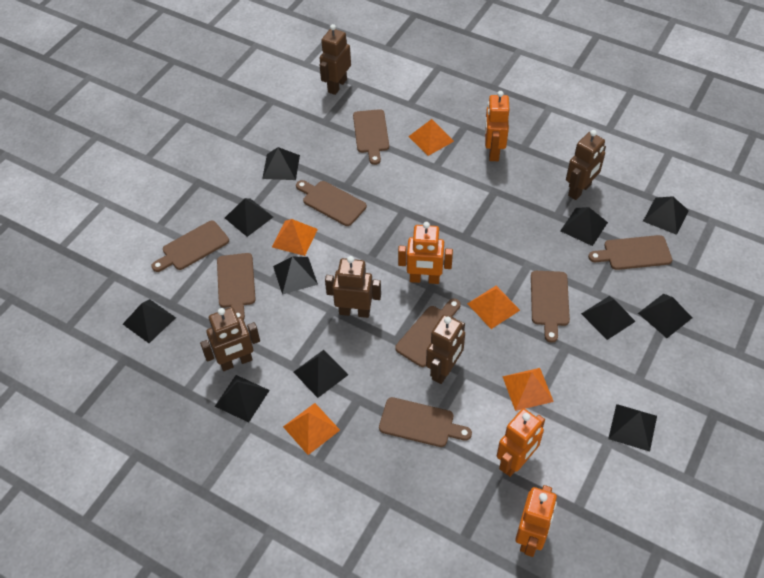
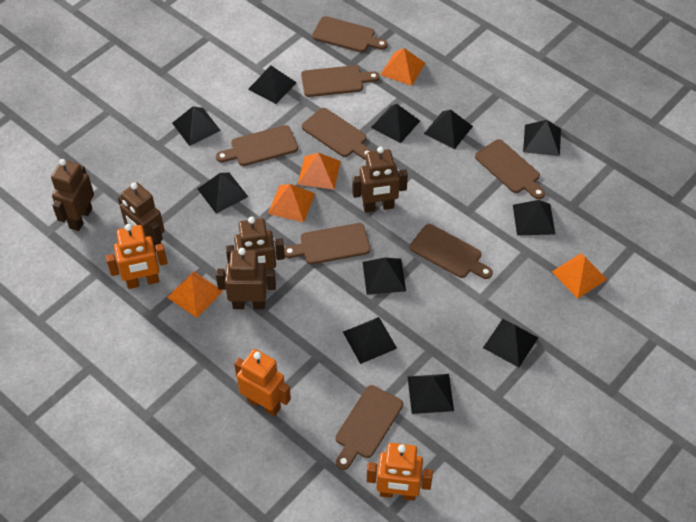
orange robot: [398,222,453,284] [485,91,509,161] [497,408,545,477] [515,485,557,557] = 4 -> [106,224,168,289] [234,349,291,417] [367,443,433,501] = 3

